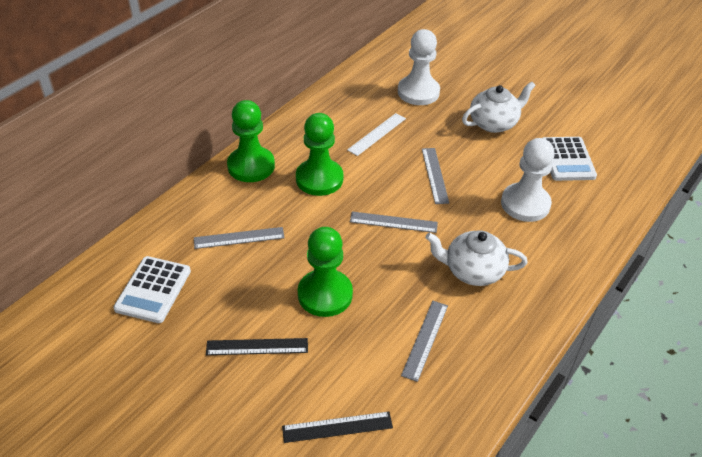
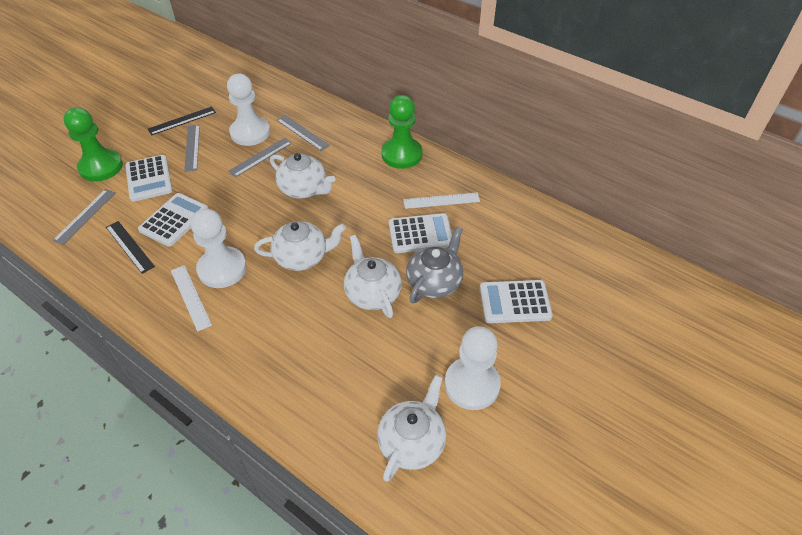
green pawn: [227,100,275,182] [296,113,343,196] [298,227,353,317] = 3 -> [63,107,123,182] [381,95,423,169] = 2
grey teapot: none = 0 -> [406,226,463,304] = 1
white calculator: [113,256,191,323] [543,137,597,181] = 2 -> [125,155,173,202] [138,193,209,247] [389,213,452,253] [480,280,553,323] = 4
white pawn: [398,29,440,105] [501,138,555,222] = 2 -> [190,209,247,288] [227,74,270,146] [445,326,501,410] = 3
white ruler: [347,113,406,156] = 1 -> [171,265,212,332] [403,192,480,209] = 2
white teapot: [425,230,527,286] [462,82,536,133] = 2 -> [254,221,346,271] [270,153,335,199] [344,235,402,318] [377,375,446,482] = 4

